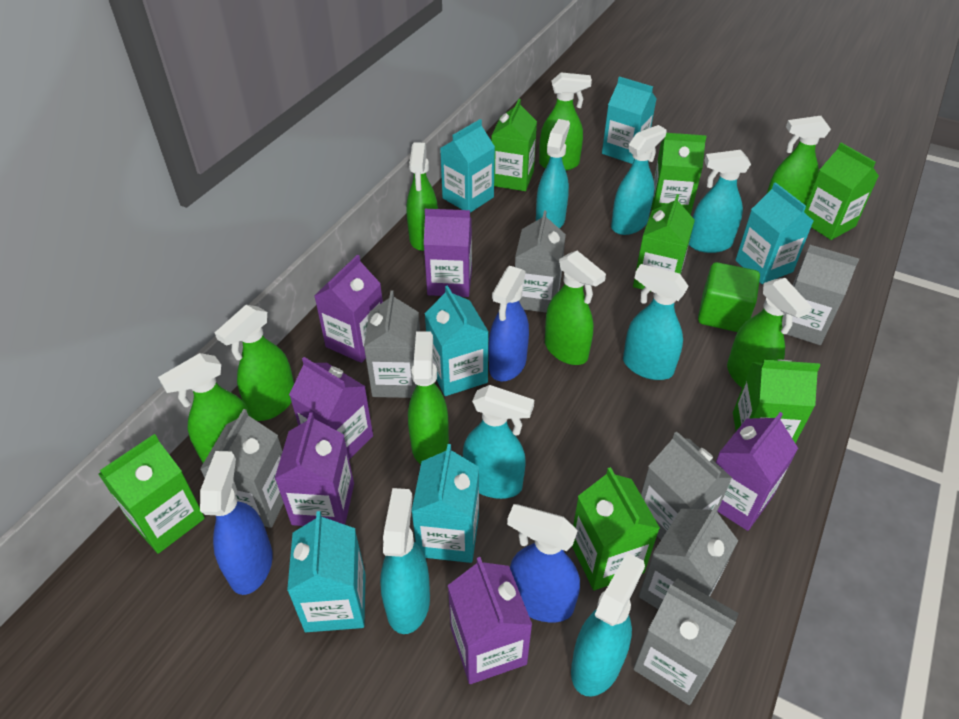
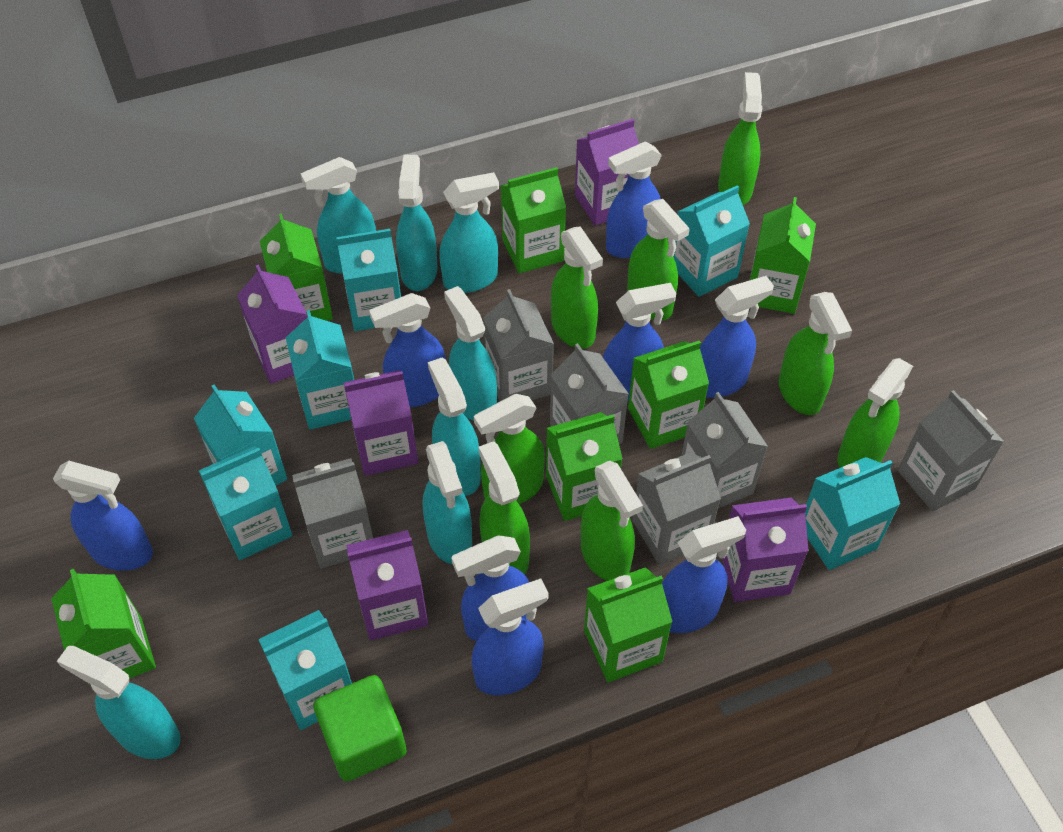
blue spray bottle: [200,451,273,595] [489,266,529,381] [507,504,580,623] = 3 -> [53,461,153,571] [369,293,446,407] [451,535,529,642] [471,578,548,695] [603,283,676,401] [606,141,662,258] [662,516,746,633] [700,276,774,398] = 8
grey carton: [200,409,284,528] [364,291,420,398] [515,211,566,313] [633,578,739,705] [639,505,738,609] [641,432,732,540] [782,245,859,345] = 7 -> [292,458,373,569] [483,289,554,401] [550,343,629,444] [632,452,721,565] [681,392,768,508] [898,390,1004,512] = 6
purple carton: [274,412,354,526] [289,357,373,459] [315,254,383,363] [424,209,472,297] [448,557,532,684] [716,412,798,531] = 6 -> [237,265,308,384] [343,370,418,476] [346,530,428,641] [575,119,639,226] [722,497,808,602] = 5
turquoise carton: [287,511,366,632] [411,444,479,563] [424,285,488,396] [440,119,495,213] [602,76,657,164] [735,182,813,284] = 6 -> [194,384,287,485] [199,446,292,560] [258,610,352,730] [285,310,354,430] [336,229,401,331] [673,185,750,297] [805,457,900,570] = 7

